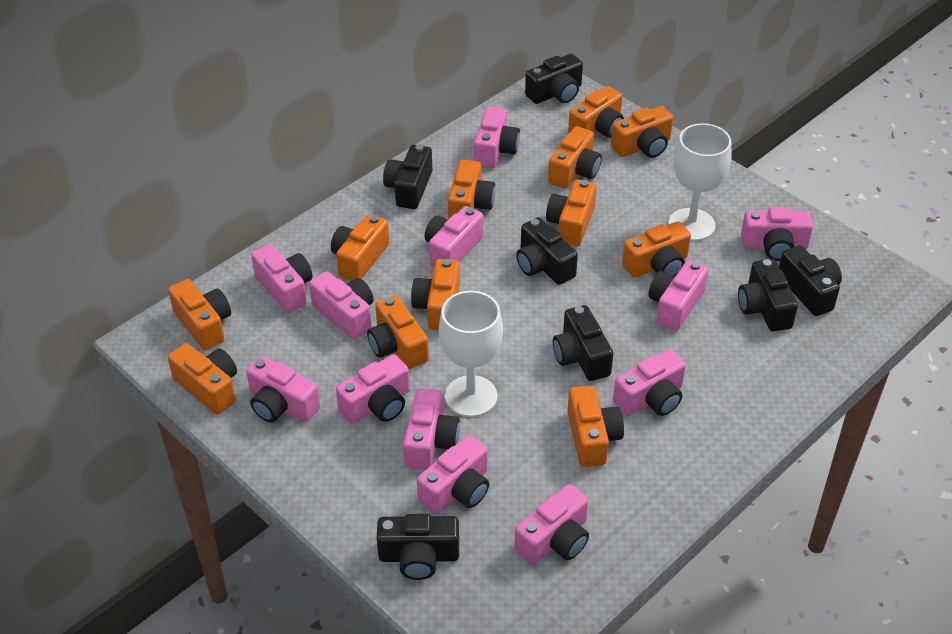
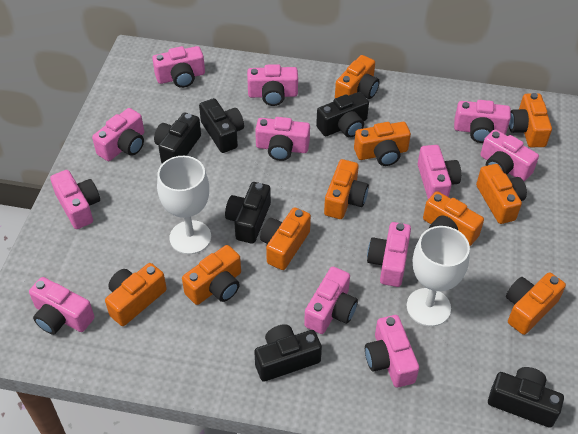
black camera: [377,514,459,580] [383,144,432,209] [516,217,578,285] [525,54,583,104] [553,305,613,381] [738,259,798,331] [779,245,842,316] = 7 -> [154,113,201,164] [199,98,244,153] [225,182,271,244] [254,324,322,382] [316,92,369,138] [488,367,564,428] = 6
orange camera: [168,279,231,350] [168,343,237,414] [331,214,389,281] [367,295,429,369] [411,259,460,330] [448,160,495,219] [546,179,597,246] [548,126,602,189] [567,386,624,467] [568,86,624,138] [611,106,673,158] [622,221,691,278] = 12 -> [105,263,167,326] [182,245,241,305] [260,207,311,270] [324,159,369,219] [335,55,380,99] [354,122,411,166] [423,191,484,246] [476,164,527,224] [506,272,566,335] [509,93,552,147] = 10

